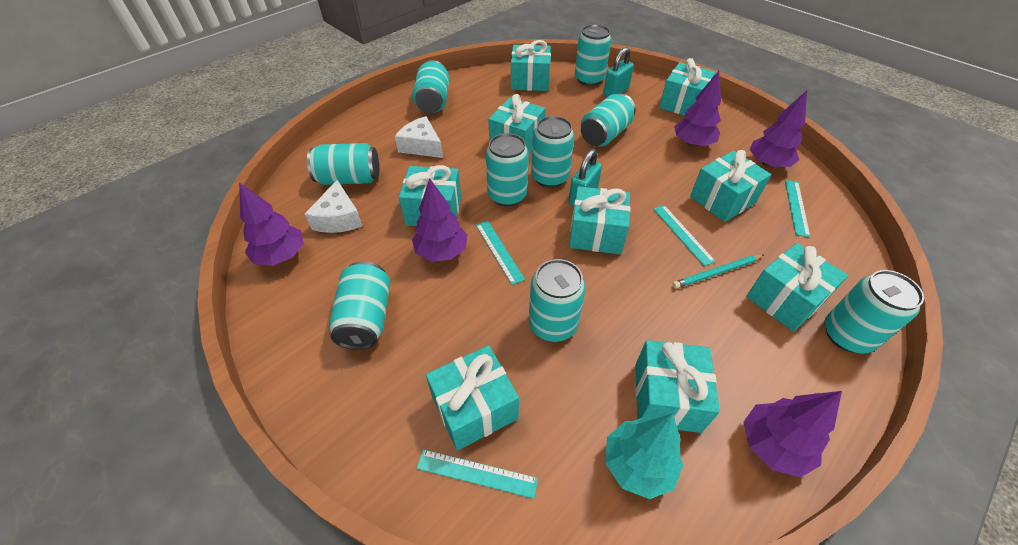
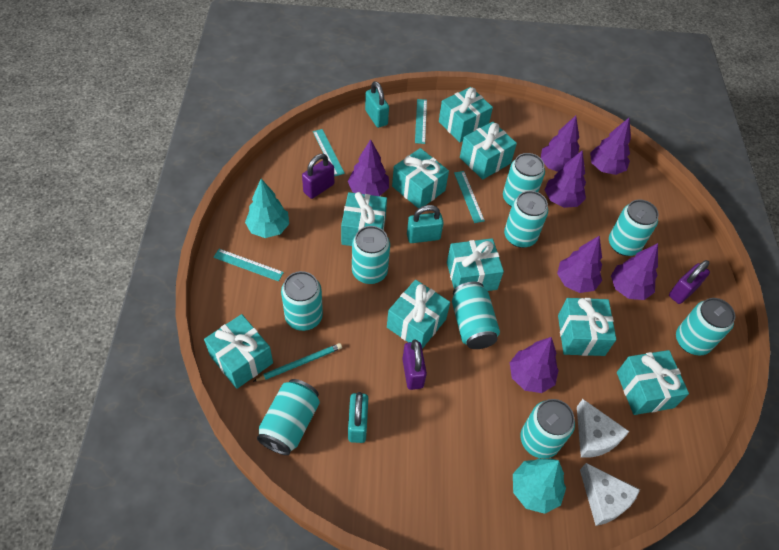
purple padlock: none = 0 -> [302,154,334,199] [402,339,427,390] [669,260,710,304] = 3
purple tree: [239,182,304,266] [412,178,468,262] [674,71,721,147] [744,391,842,477] [749,91,807,168] = 5 -> [348,139,389,196] [510,337,559,393] [541,116,579,172] [545,150,586,208] [557,235,602,293] [590,118,631,175] [611,243,658,300] = 7
turquoise padlock: [569,149,602,206] [603,47,634,97] = 2 -> [348,392,368,443] [365,81,389,128] [407,205,444,243] = 3
turquoise tree: [605,413,683,499] = 1 -> [245,179,289,238] [513,458,566,514] = 2

